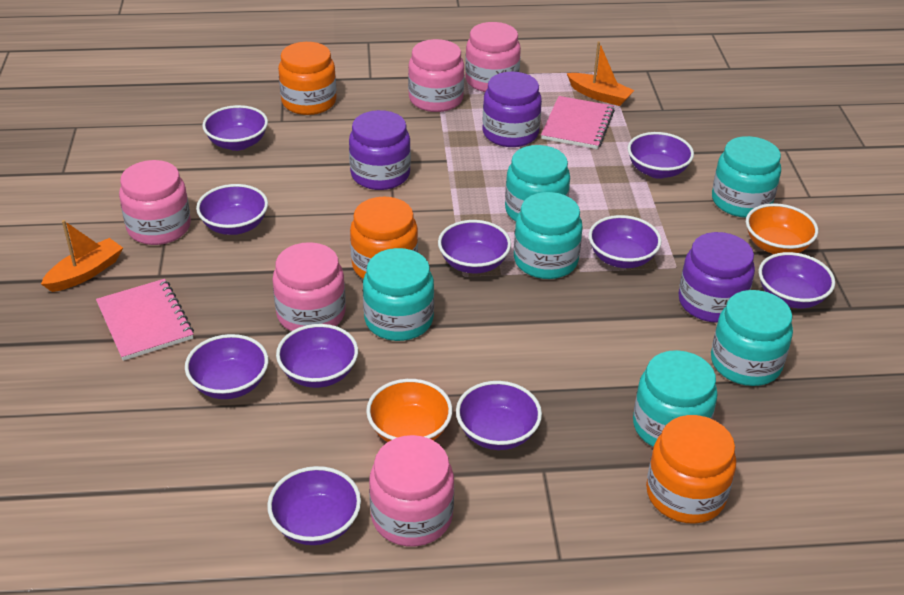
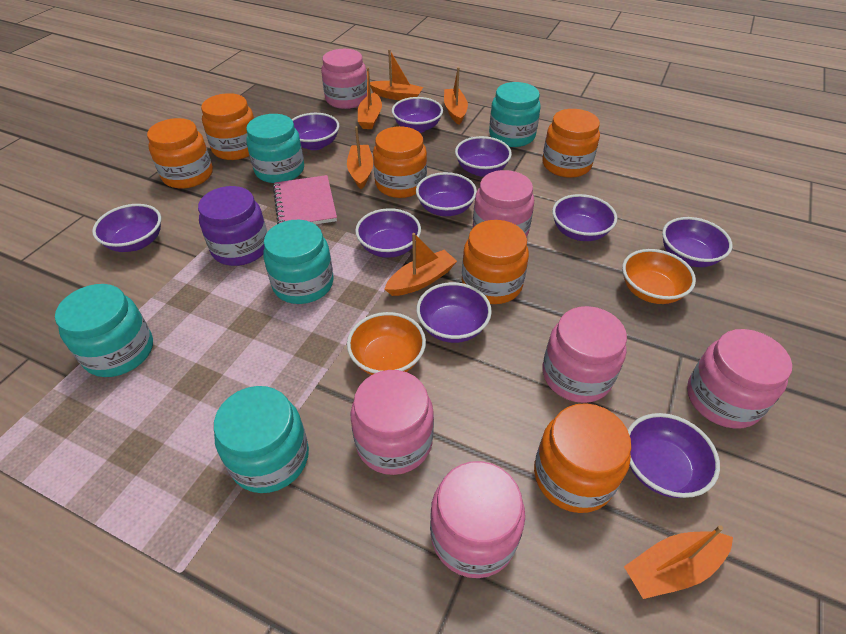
orange boat: [41,220,123,292] [567,41,635,106] = 2 -> [347,126,373,189] [358,68,382,129] [370,49,423,100] [385,233,457,296] [444,67,468,125] [624,525,733,599] = 6
orange jar: [278,42,337,115] [350,197,418,279] [646,415,736,524] = 3 -> [147,118,213,189] [201,93,254,160] [373,126,427,198] [462,220,529,304] [534,403,631,513] [543,109,600,178] = 6
pink jar: [119,160,191,245] [273,242,346,331] [369,435,454,546] [408,39,464,112] [465,22,521,92] = 5 -> [321,49,367,109] [350,370,434,475] [430,461,525,578] [473,170,534,237] [543,306,627,403] [687,329,792,429] = 6
pink notebook: [96,279,194,361] [541,96,615,149] = 2 -> [273,175,337,224] = 1
purple jar: [349,110,411,190] [482,72,542,147] [678,232,755,323] = 3 -> [198,186,267,266] = 1
turquoise jar: [363,248,434,341] [505,145,570,222] [514,192,583,279] [633,350,717,447] [711,290,793,386] [712,136,781,218] = 6 -> [55,284,153,377] [214,386,309,493] [246,114,304,183] [263,220,334,304] [489,82,541,147] = 5

